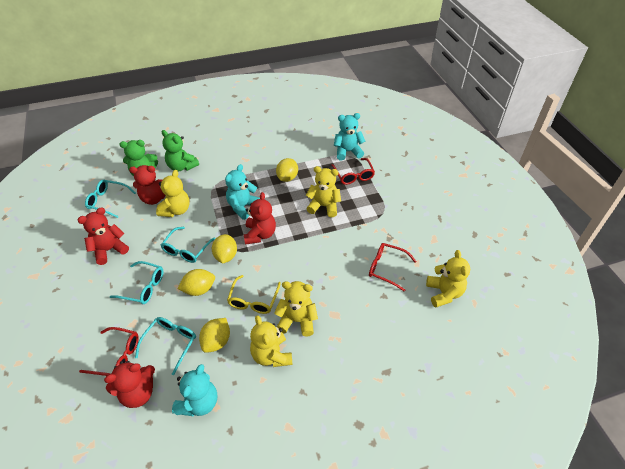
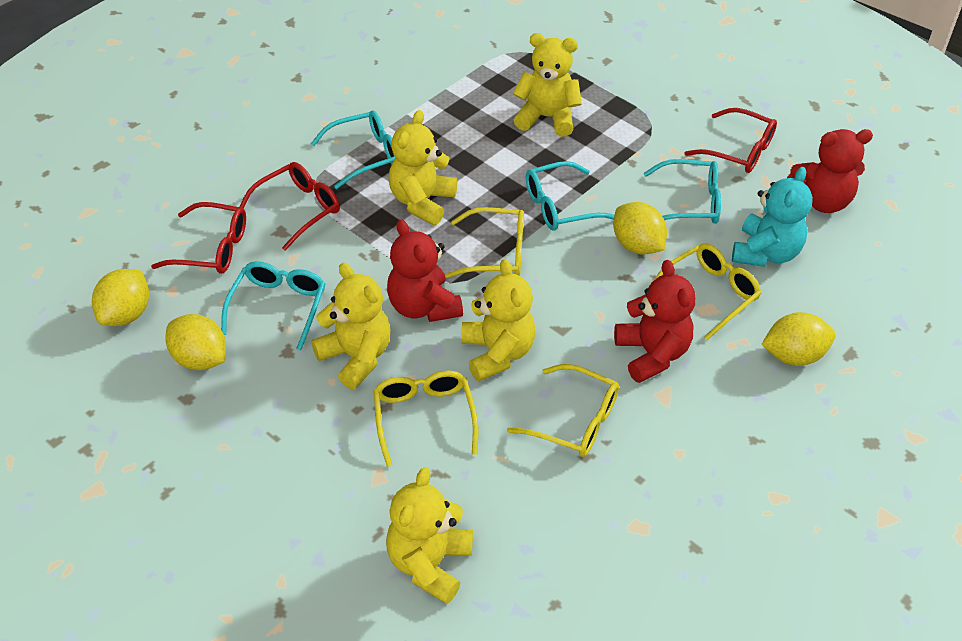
green teddy bear: [120,140,158,176] [162,130,199,171] = 2 -> none = 0
red teddy bear: [77,208,129,265] [104,361,155,408] [129,165,166,205] [244,192,276,245] = 4 -> [387,219,463,322] [614,260,696,383] [787,129,873,213] = 3
turquoise teddy bear: [172,364,217,417] [225,164,260,220] [334,113,365,161] = 3 -> [732,167,813,267] = 1
yellow glasses: [227,275,281,314] = 1 -> [374,370,478,467] [445,207,524,278] [507,364,619,457] [654,243,762,340] = 4

